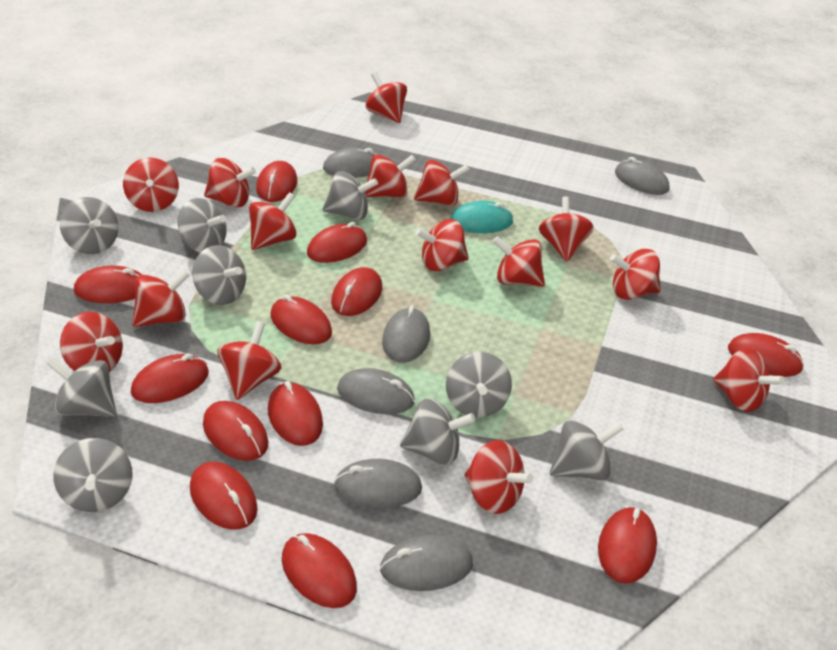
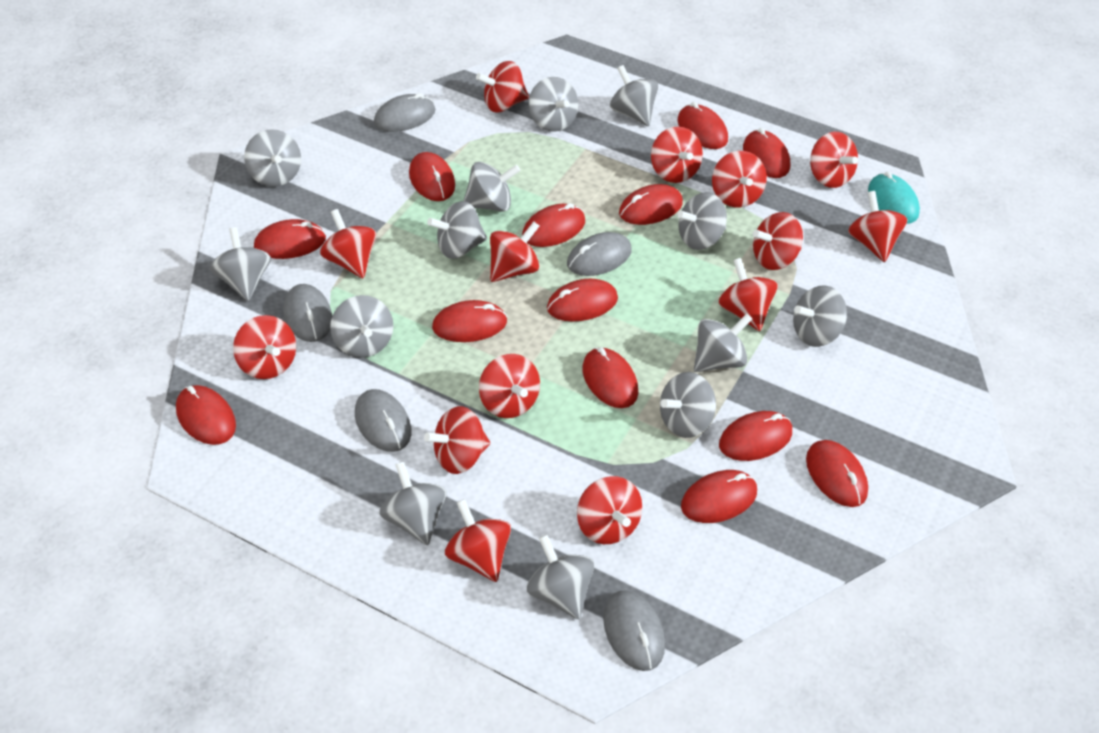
grey mouse: [323,147,377,178] [334,459,422,508] [337,368,415,414] [380,535,473,591] [382,305,430,363] [615,157,670,195] = 6 -> [283,284,332,342] [355,389,411,452] [374,93,435,132] [567,232,632,276] [603,590,665,671] = 5
grey spinning top: [46,357,117,417] [53,438,132,512] [60,197,119,254] [178,198,227,253] [192,245,246,305] [322,171,378,220] [400,398,476,465] [446,352,512,418] [550,420,623,480] = 9 -> [210,227,271,301] [244,129,301,187] [330,295,393,358] [379,462,447,545] [427,201,487,259] [464,162,520,212] [527,535,594,619] [529,77,578,132] [610,65,659,126] [660,372,716,438] [677,192,727,250] [694,313,752,372] [793,285,847,347] = 13
red mouse: [74,266,142,303] [131,354,209,403] [190,462,258,530] [203,401,268,461] [256,161,297,202] [268,381,323,446] [270,294,332,344] [282,533,357,608] [307,222,367,263] [331,267,382,316] [598,507,657,584] [728,333,804,377] = 12 -> [176,385,236,445] [254,219,326,259] [409,152,455,201] [432,300,507,342] [522,203,585,247] [547,279,618,322] [582,347,638,408] [619,184,683,225] [677,102,728,149] [681,470,757,523] [719,411,792,461] [743,128,790,178] [806,440,868,507] = 13
red spinning top: [60,312,123,372] [123,158,179,212] [132,270,190,327] [204,158,256,208] [217,321,281,400] [249,192,297,250] [365,154,416,198] [366,72,407,123] [414,160,470,206] [415,219,469,271] [464,440,533,514] [493,236,545,287] [539,196,594,262] [610,249,661,300] [713,348,784,412] = 15 -> [233,315,296,379] [320,209,376,278] [424,406,490,474] [445,499,511,582] [476,61,529,112] [479,354,540,418] [490,221,539,282] [577,476,642,544] [651,127,703,183] [712,151,767,208] [718,258,778,331] [753,212,803,270] [810,132,858,188] [848,191,907,262] = 14

